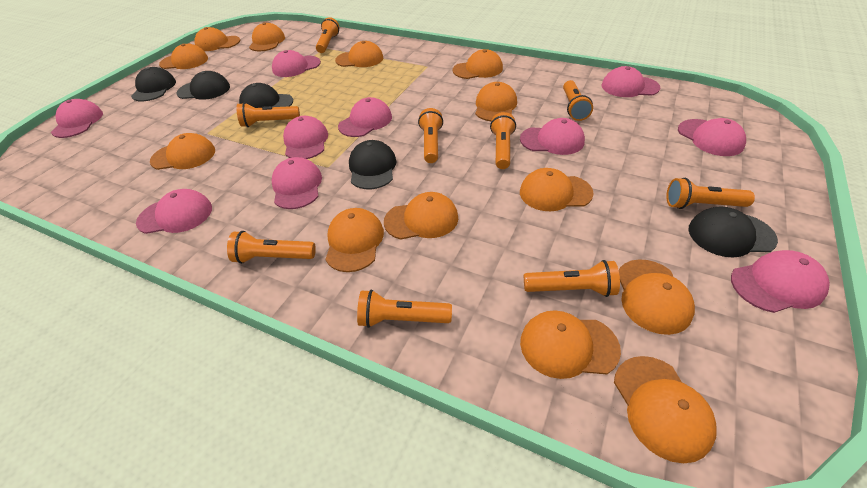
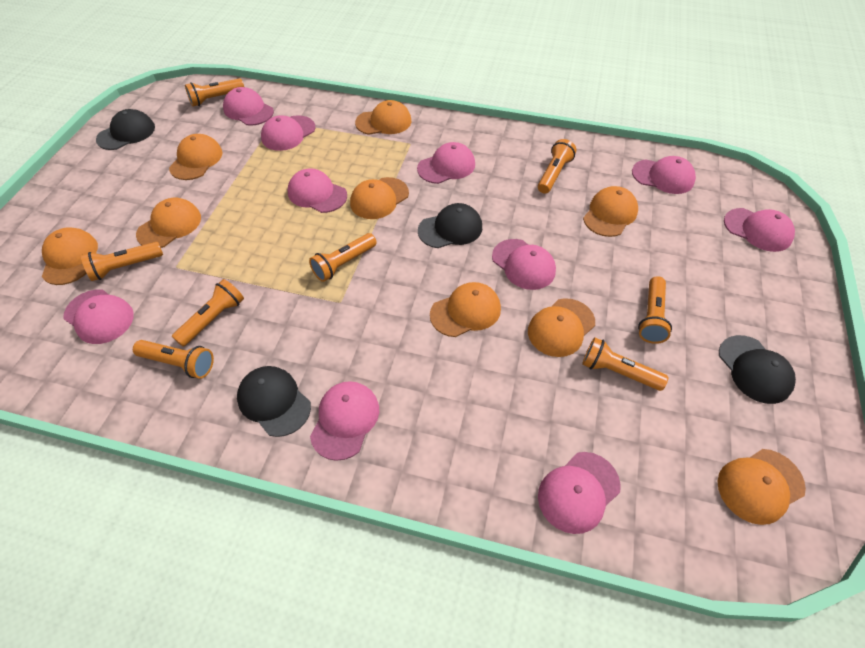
black cap: [131,67,176,101] [176,71,230,100] [239,83,293,108] [349,140,397,189] [688,206,778,258] = 5 -> [96,109,155,150] [237,366,311,437] [418,203,482,248] [719,335,796,404] = 4
orange cap: [150,133,215,170] [159,44,208,69] [194,27,240,51] [249,22,285,51] [325,208,384,272] [335,41,383,67] [384,192,458,239] [452,49,503,79] [475,82,517,121] [520,168,594,211] [520,310,621,379] [614,356,717,463] [619,259,695,335] = 13 -> [42,227,98,285] [136,198,201,248] [169,134,223,180] [350,177,409,219] [355,100,411,135] [430,282,501,337] [528,298,595,357] [583,186,638,237] [717,449,806,525] = 9
orange flashlight: [227,231,316,264] [236,103,300,127] [316,17,340,53] [357,290,452,328] [418,108,443,163] [490,112,516,169] [524,260,620,297] [563,80,593,121] [666,178,755,209] = 9 -> [81,242,163,281] [133,340,214,379] [172,279,244,346] [185,78,244,106] [309,233,377,282] [538,139,576,194] [582,337,668,391] [638,276,672,344] = 8

